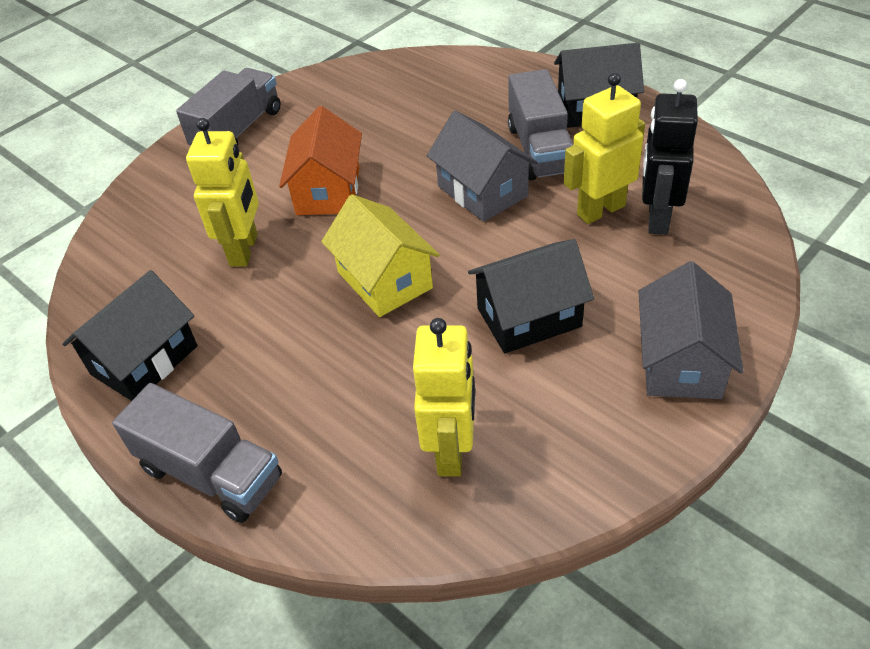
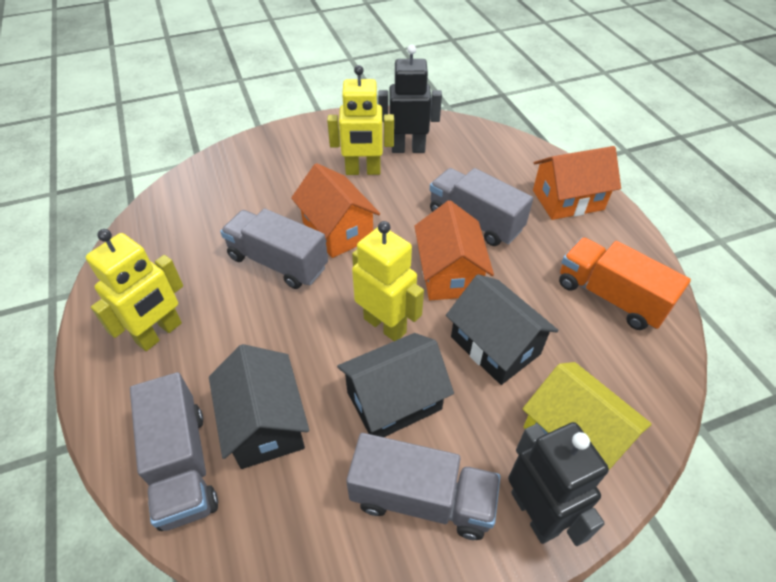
black robot: [642,79,698,235] = 1 -> [378,45,442,153] [508,422,609,546] = 2
grey house: [427,111,538,222] [639,261,744,399] = 2 -> none = 0
grey truck: [112,383,282,523] [176,68,281,146] [508,69,573,181] = 3 -> [130,372,218,531] [220,209,328,289] [346,433,500,540] [430,168,533,246] = 4
orange house: [279,106,362,215] = 1 -> [291,163,380,258] [414,200,494,300] [533,146,621,220] = 3
orange truck: none = 0 -> [559,237,691,330] = 1

